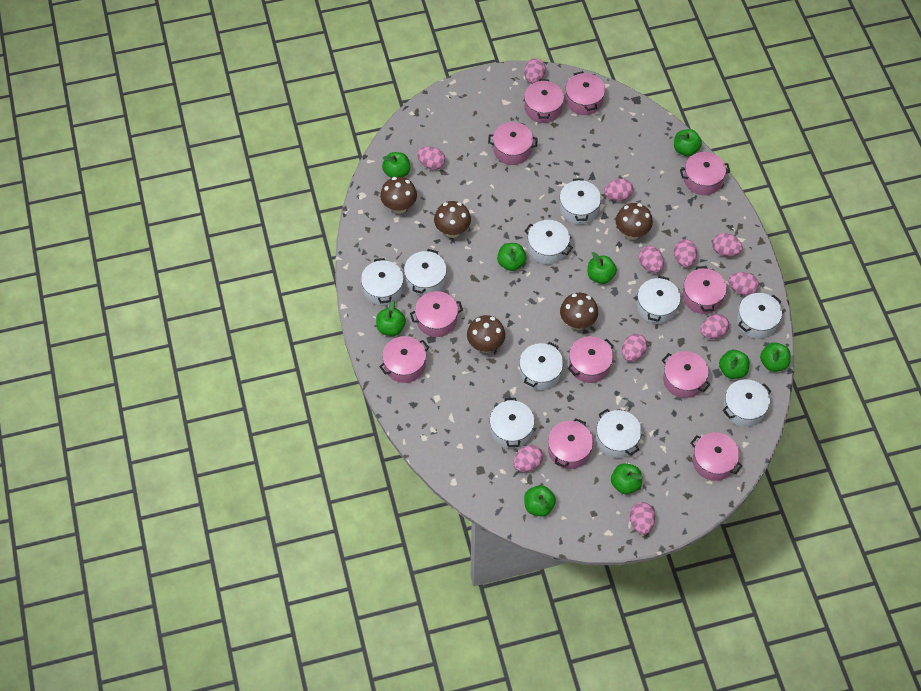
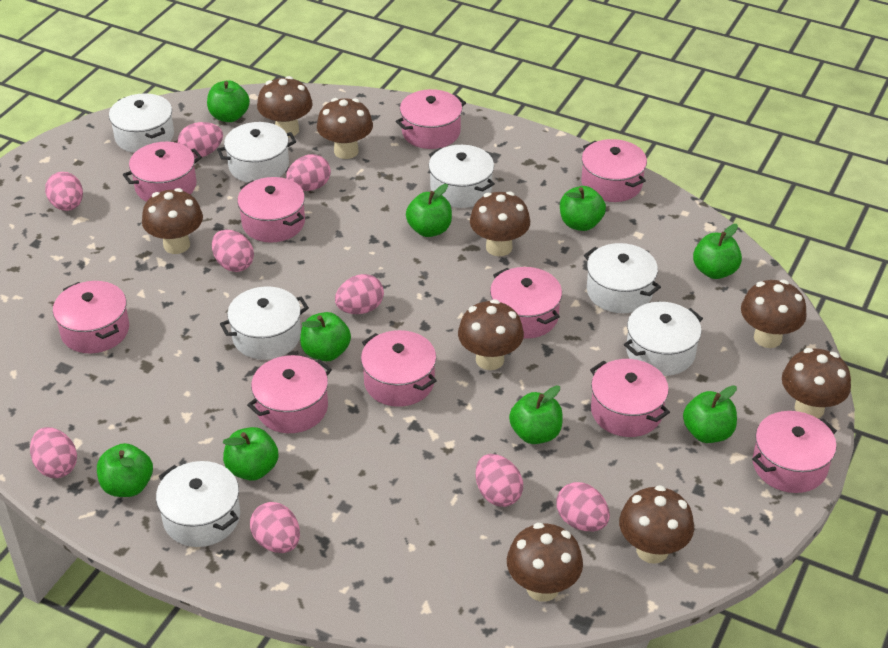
brown mushroom: [380,177,417,214] [434,201,471,238] [467,315,505,353] [560,293,598,330] [616,203,653,240] = 5 -> [142,188,203,254] [257,76,313,138] [317,98,373,159] [458,299,524,370] [470,191,530,256] [507,523,583,602] [619,485,694,564] [741,280,807,348] [782,348,851,418] = 9
pink egg: [417,146,445,170] [513,445,543,472] [524,58,546,84] [604,179,633,201] [622,334,647,362] [630,502,655,534] [638,246,664,273] [674,239,697,268] [700,314,729,339] [712,233,743,257] [728,272,759,296] = 11 -> [30,427,77,478] [45,172,83,211] [178,122,223,158] [212,230,254,272] [250,502,300,553] [286,154,331,191] [335,274,384,314] [475,454,523,507] [556,482,610,531] = 9
pink pot: [379,336,429,383] [410,291,463,337] [488,122,538,165] [524,79,564,123] [548,418,593,469] [566,71,605,115] [567,336,614,383] [662,351,711,398] [680,152,730,195] [683,266,727,314] [691,432,742,481] = 11 -> [53,281,129,353] [123,142,202,202] [237,177,305,243] [247,355,332,433] [361,330,437,407] [396,89,466,149] [490,267,562,339] [581,139,647,202] [590,359,670,437] [752,411,837,493] = 10
white pot: [361,258,404,306] [404,249,447,296] [490,398,535,448] [519,342,563,390] [525,220,573,264] [560,178,601,224] [596,409,642,458] [637,276,681,324] [723,379,772,427] [737,293,782,339] = 10 -> [109,93,174,153] [156,461,240,547] [217,122,296,183] [220,287,309,360] [429,145,495,208] [584,243,661,313] [624,302,703,376] = 7

